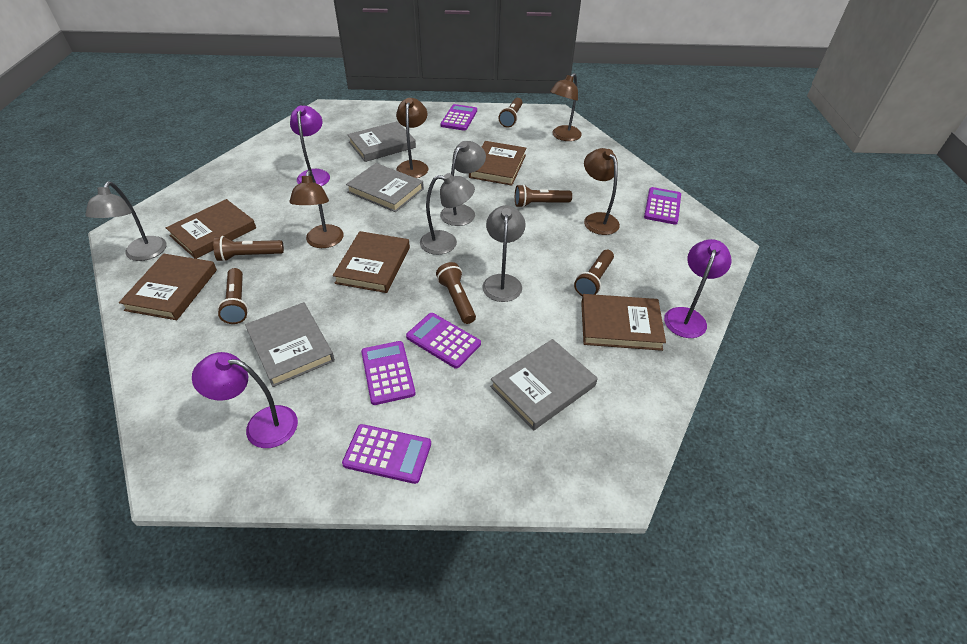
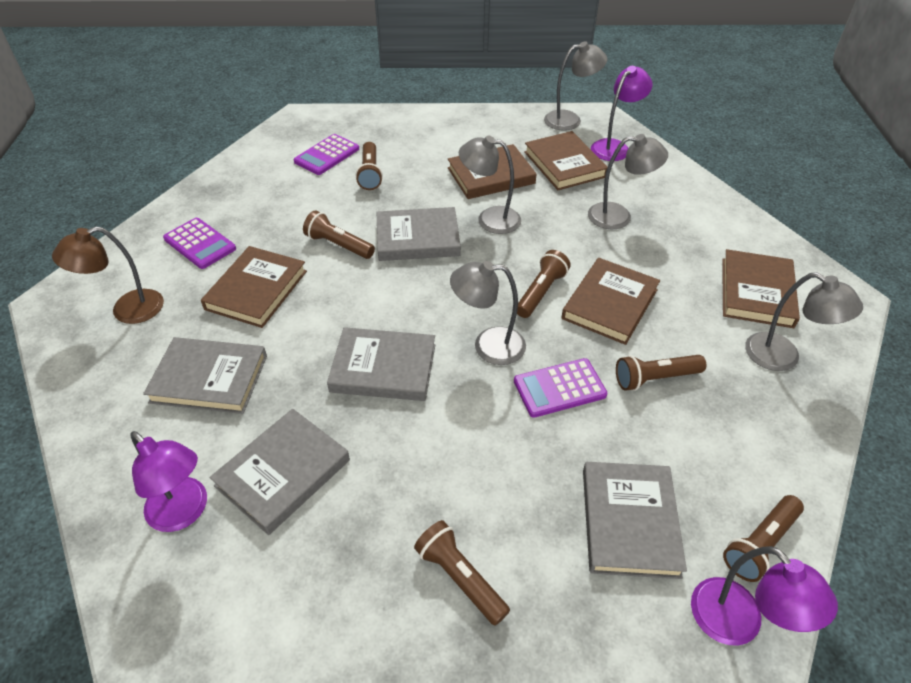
brown lamp: [289,170,344,248] [396,98,428,178] [550,73,582,141] [584,148,620,235] = 4 -> [52,226,164,324] = 1
grey book: [245,302,335,387] [346,163,424,212] [347,121,416,162] [490,339,597,430] = 4 -> [143,337,267,414] [210,409,350,535] [327,327,435,401] [377,207,461,261] [583,462,687,579] = 5
grey lamp: [85,182,166,261] [420,173,475,255] [440,141,486,226] [482,205,526,302] = 4 -> [450,261,526,365] [459,135,521,234] [544,41,607,131] [588,134,668,229] [745,272,863,371] = 5
purple calculator: [342,424,431,484] [361,341,416,405] [406,313,481,369] [441,104,477,131] [644,187,681,225] = 5 -> [163,218,236,269] [294,134,359,175] [514,358,607,418] = 3

